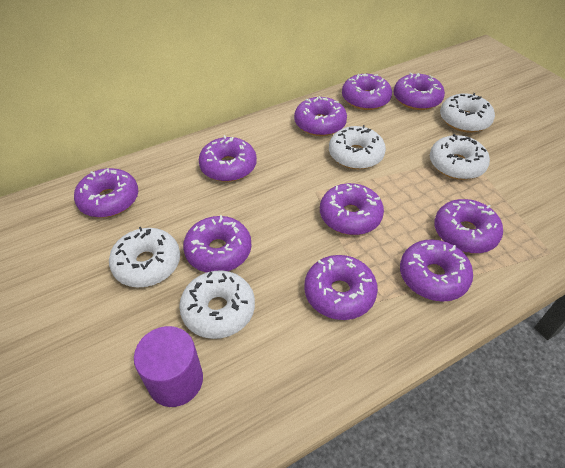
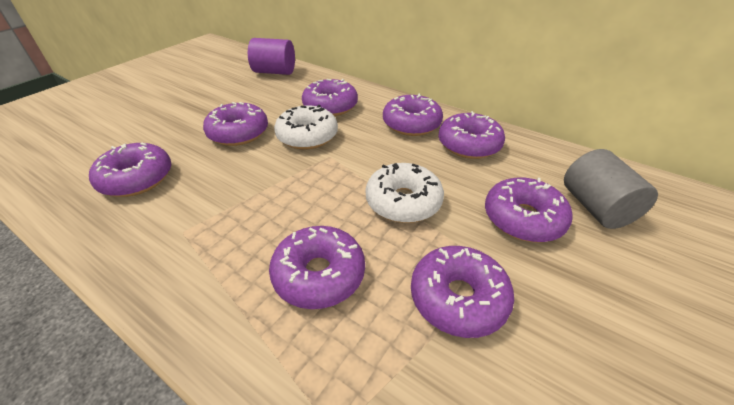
grey cylinder: none = 0 -> [564,149,658,229] = 1
purple donut: [74,168,138,218] [183,215,252,272] [199,135,257,182] [294,96,347,136] [304,255,378,320] [320,183,384,235] [342,74,392,110] [394,72,445,110] [400,239,473,302] [434,199,503,254] = 10 -> [89,143,171,197] [203,102,268,146] [269,226,365,309] [302,79,358,116] [383,93,443,136] [411,246,514,338] [438,111,505,159] [485,177,573,243] = 8
white donut: [109,227,180,287] [179,270,255,339] [329,125,386,169] [430,134,490,180] [440,93,495,132] = 5 -> [274,105,338,150] [366,163,444,223] = 2

